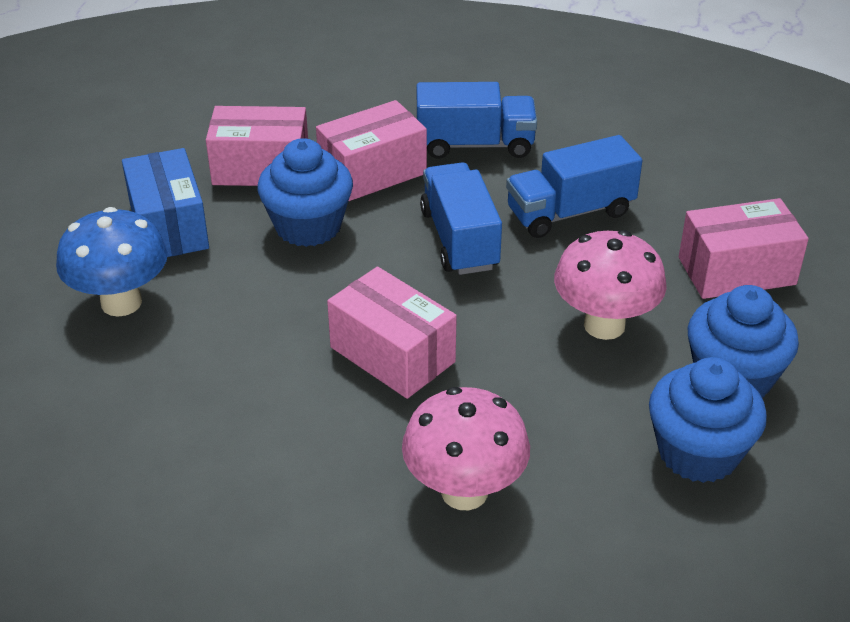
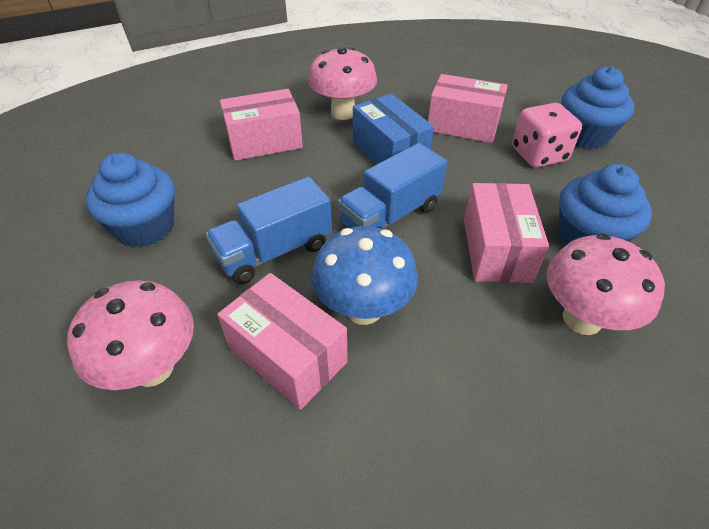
blue truck: [417,82,537,159] [420,163,502,275] [506,135,642,238] = 3 -> [206,177,332,284] [338,143,447,229] = 2
pink dice: none = 0 -> [512,103,582,168] = 1
pink mushroom: [402,387,530,510] [554,230,667,340] = 2 -> [67,280,194,390] [308,47,377,120] [547,233,665,335] = 3

